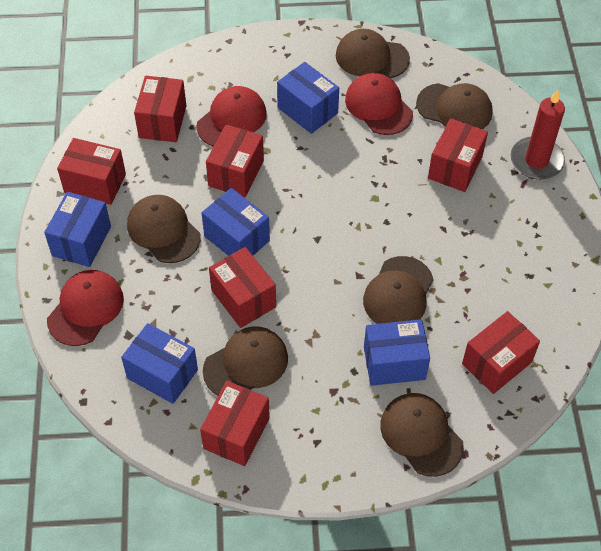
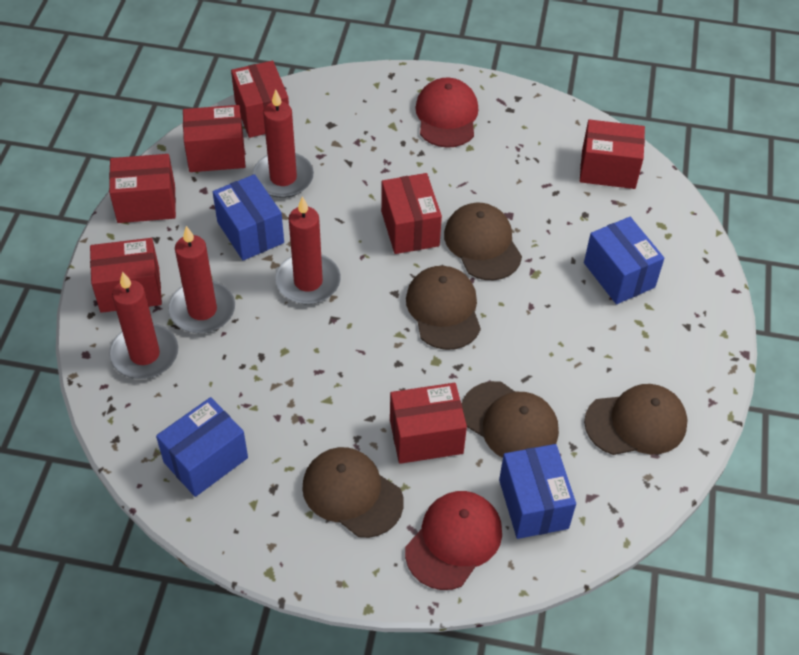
blue box: [44,192,111,267] [121,323,198,404] [202,188,270,256] [277,62,339,134] [364,319,430,386] = 5 -> [156,397,248,497] [213,174,284,261] [499,444,576,539] [584,217,664,304] = 4
brown cap: [127,195,201,263] [203,326,288,395] [336,29,410,78] [363,256,434,324] [380,393,464,477] [416,83,493,129] = 6 -> [302,447,404,538] [406,266,481,350] [444,203,522,280] [462,381,559,458] [584,384,688,455] = 5
red candle: [511,89,565,179] = 1 -> [109,271,178,379] [168,226,235,334] [252,89,314,198] [275,196,341,304] = 4
red cap: [47,270,124,346] [196,86,267,147] [345,73,413,135] = 3 -> [405,491,502,590] [415,78,478,148] = 2

